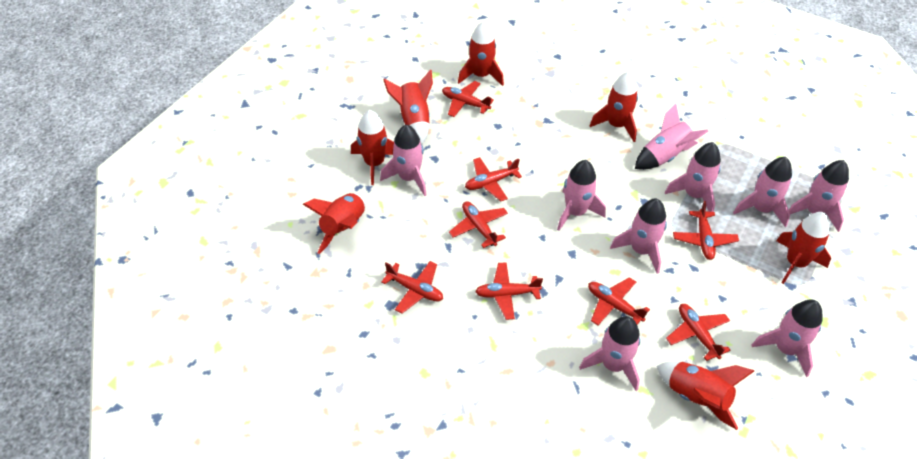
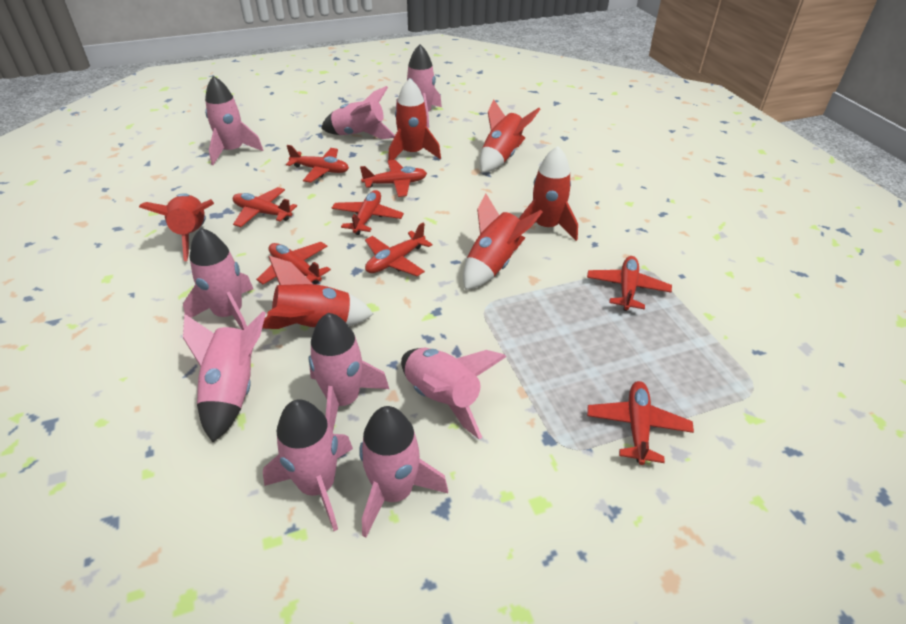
red rocket: [303,193,366,254] [351,110,394,185] [383,70,433,145] [458,21,504,86] [590,72,638,142] [657,362,754,430] [776,212,831,284] = 7 -> [139,193,214,261] [262,256,373,329] [388,78,441,160] [463,193,542,290] [480,99,540,173] [519,146,578,241] = 6

